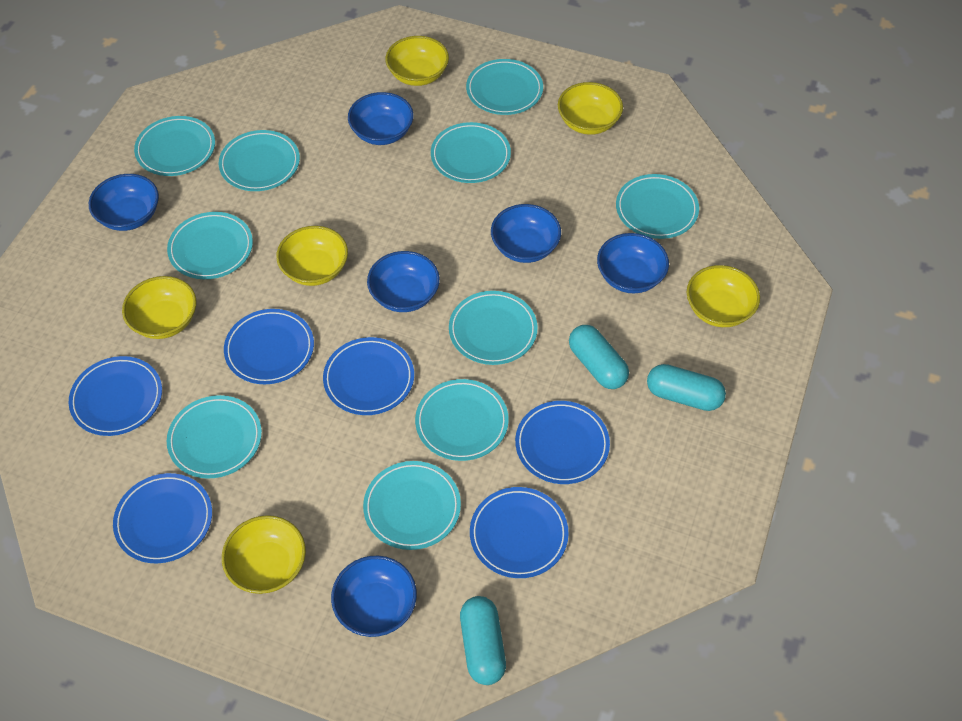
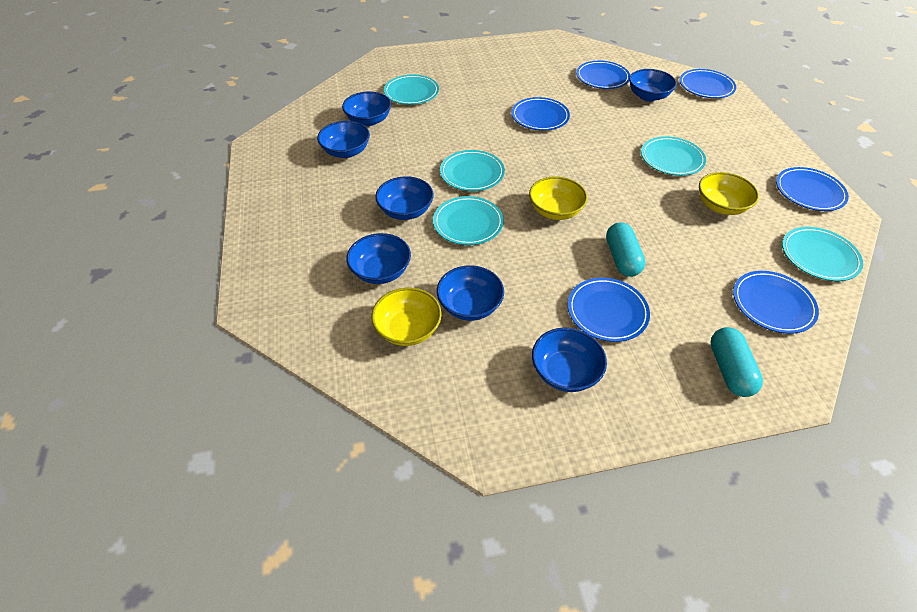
blue bowl: [89,174,159,231] [331,556,417,637] [348,92,414,145] [367,251,440,312] [491,204,561,263] [597,233,669,293] = 6 -> [317,121,370,158] [342,91,391,126] [346,233,411,284] [375,176,434,220] [437,265,504,321] [532,328,607,392] [629,69,677,102] = 7
turquoise capsule: [460,596,506,685] [569,325,629,389] [647,364,726,411] = 3 -> [606,222,645,277] [710,327,763,397] = 2
turquoise plate: [134,116,215,176] [167,212,253,279] [167,395,262,479] [219,130,300,191] [363,461,461,550] [415,379,509,461] [431,122,511,183] [449,291,538,365] [466,59,543,115] [616,174,699,239] = 10 -> [384,75,439,105] [433,196,504,245] [440,150,505,191] [641,136,706,176] [782,227,863,281] = 5
yellow bowl: [122,276,196,339] [222,515,306,594] [276,226,348,286] [385,36,449,86] [558,82,623,135] [687,265,760,327] = 6 -> [371,288,442,346] [529,176,588,220] [699,172,759,215] = 3

